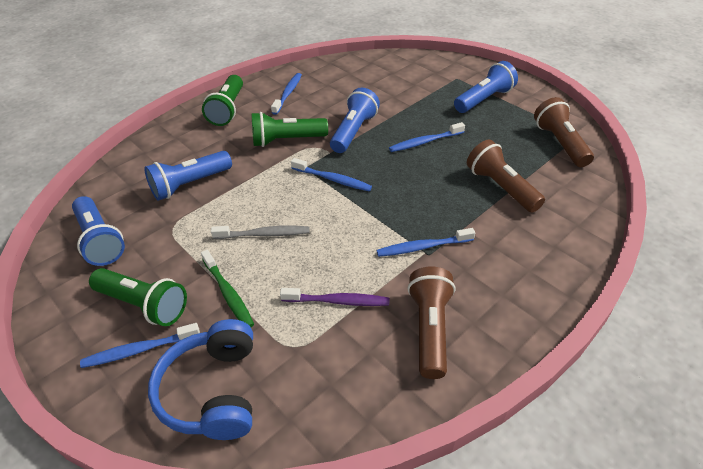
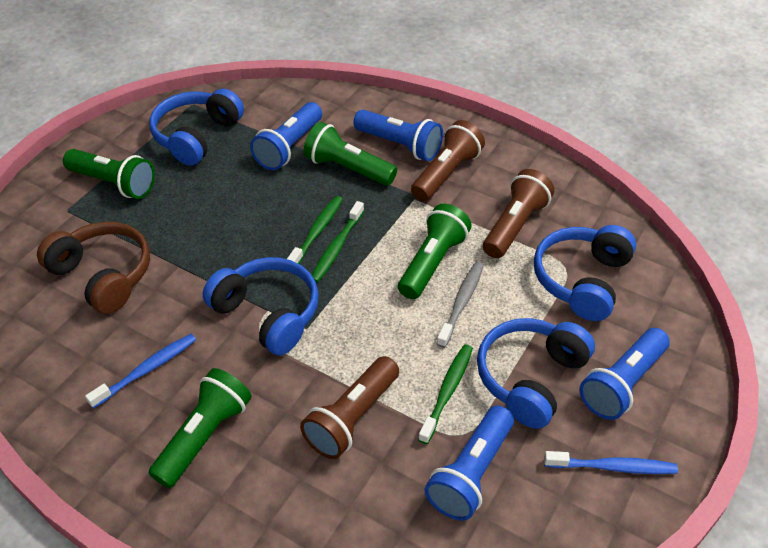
blue headphones: [148,319,253,440] = 1 -> [149,89,244,166] [203,257,319,356] [477,318,595,429] [534,225,636,321] = 4
blue toothbrush: [80,323,200,368] [271,73,302,115] [291,158,372,191] [377,228,475,257] [389,122,465,152] = 5 -> [85,334,196,409] [544,451,678,474] = 2
brown headphones: none = 0 -> [37,221,150,314] = 1
green flashlight: [89,268,187,326] [202,75,243,126] [251,112,328,147] = 3 -> [63,149,155,199] [149,368,252,488] [303,122,397,186] [398,204,472,299] = 4
green toothbrush: [201,250,254,327] = 1 -> [287,196,343,264] [312,201,364,283] [418,344,473,444] = 3
purple toothbrush: [280,288,390,306] = 1 -> none = 0

